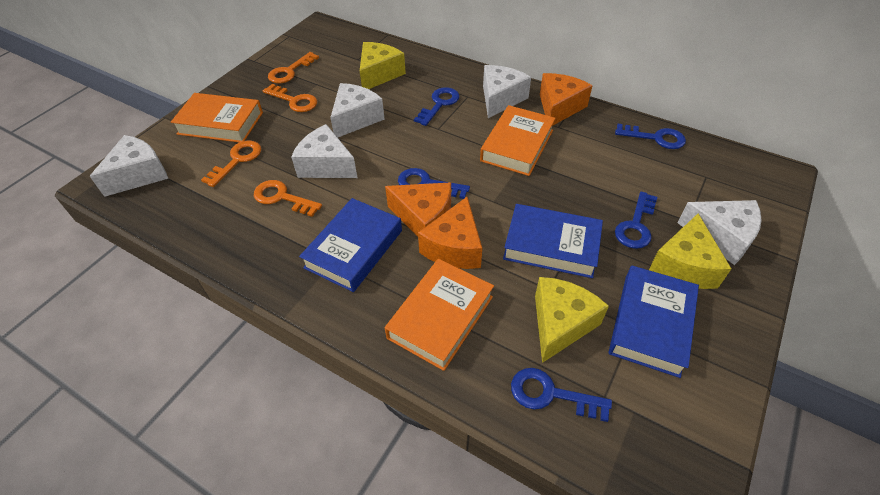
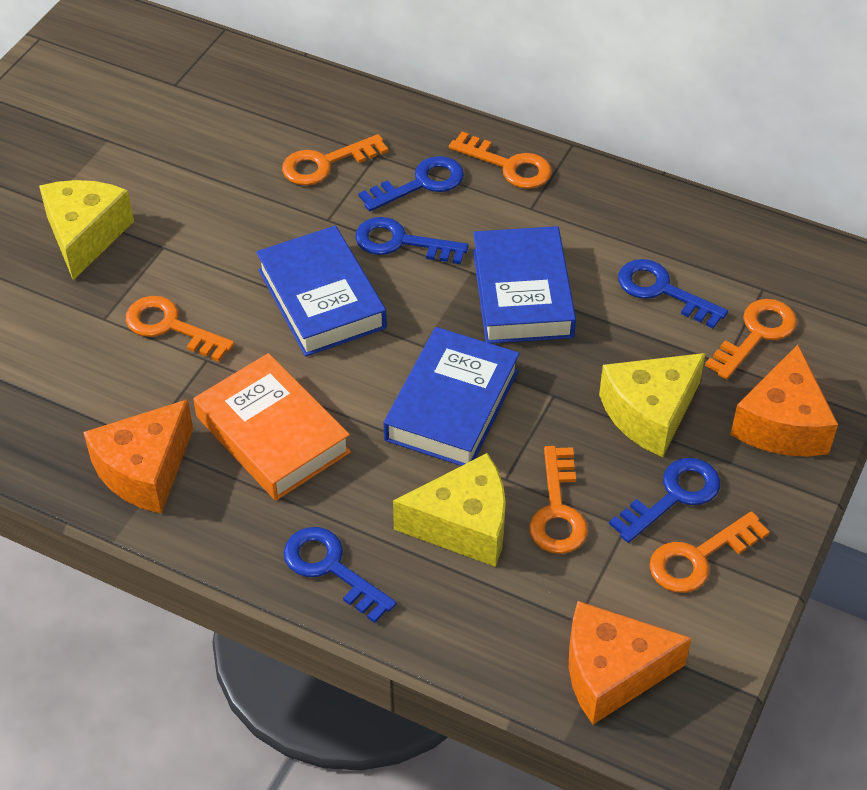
orange book: [171,93,263,142] [385,259,494,371] [480,105,556,176] = 3 -> [193,353,351,500] = 1
orange key: [201,140,261,187] [254,180,322,217] [263,84,317,112] [268,52,319,83] = 4 -> [126,296,235,362] [282,134,388,185] [449,132,552,189] [529,446,588,554] [649,511,769,593] [705,299,797,379] = 6
white cheese: [90,135,168,197] [291,124,358,178] [330,83,385,137] [483,65,531,118] [677,200,762,265] = 5 -> none = 0

